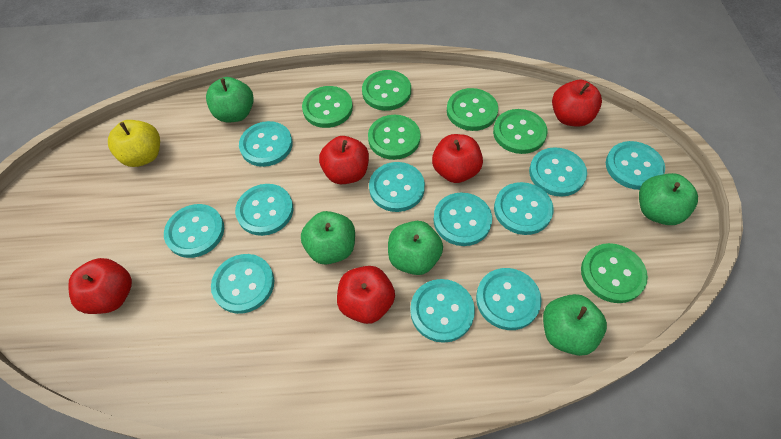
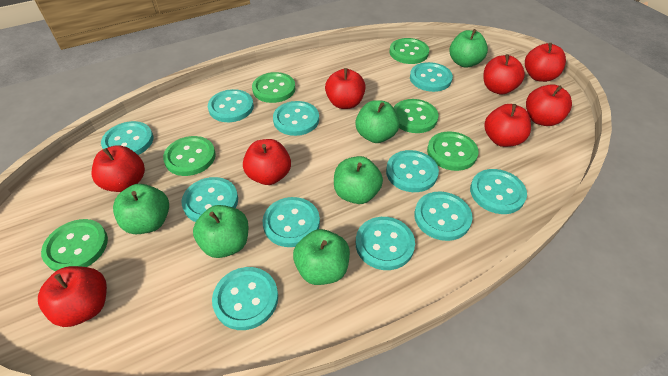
green apple: [206,77,254,122] [301,211,355,265] [388,221,443,275] [543,294,607,356] [639,173,698,225] = 5 -> [113,184,169,234] [193,205,249,258] [293,229,350,285] [334,156,383,204] [355,100,400,143] [450,29,488,68] = 6
red apple: [68,258,132,314] [319,136,369,184] [337,266,395,324] [432,134,483,183] [552,80,602,127] = 5 -> [38,266,107,327] [92,145,145,192] [243,139,291,185] [325,68,366,109] [483,54,525,95] [484,104,531,147] [525,43,566,82] [526,84,572,126] = 8
yellow apple: [108,120,160,167] = 1 -> none = 0

